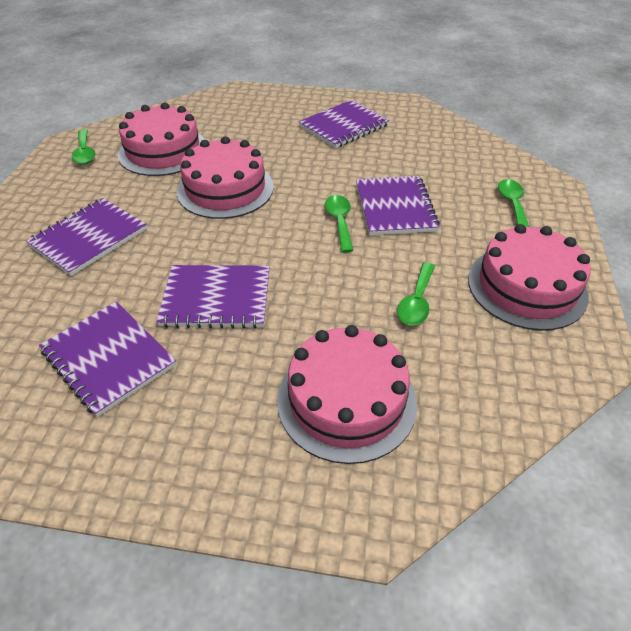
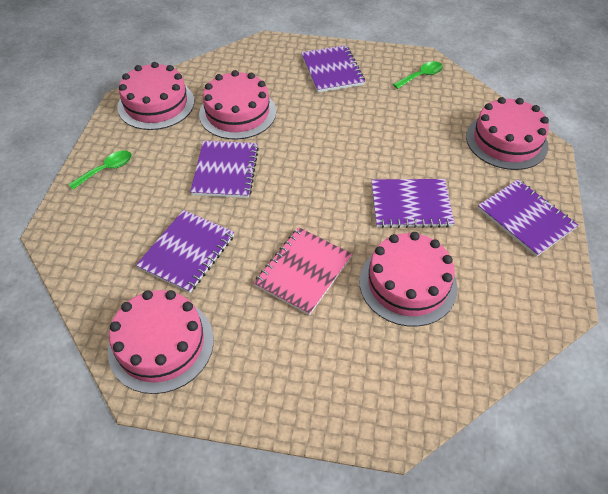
green spoon: [71,129,96,164] [325,195,353,253] [397,263,435,326] [498,179,529,227] = 4 -> [68,150,132,190] [393,61,443,89] = 2
pink cake: [118,103,205,176] [177,136,274,219] [277,325,417,464] [468,224,590,331] = 4 -> [108,290,214,394] [117,62,194,130] [199,70,276,140] [359,232,457,327] [466,97,549,170] = 5
pink notebook: none = 0 -> [254,228,352,315] = 1

